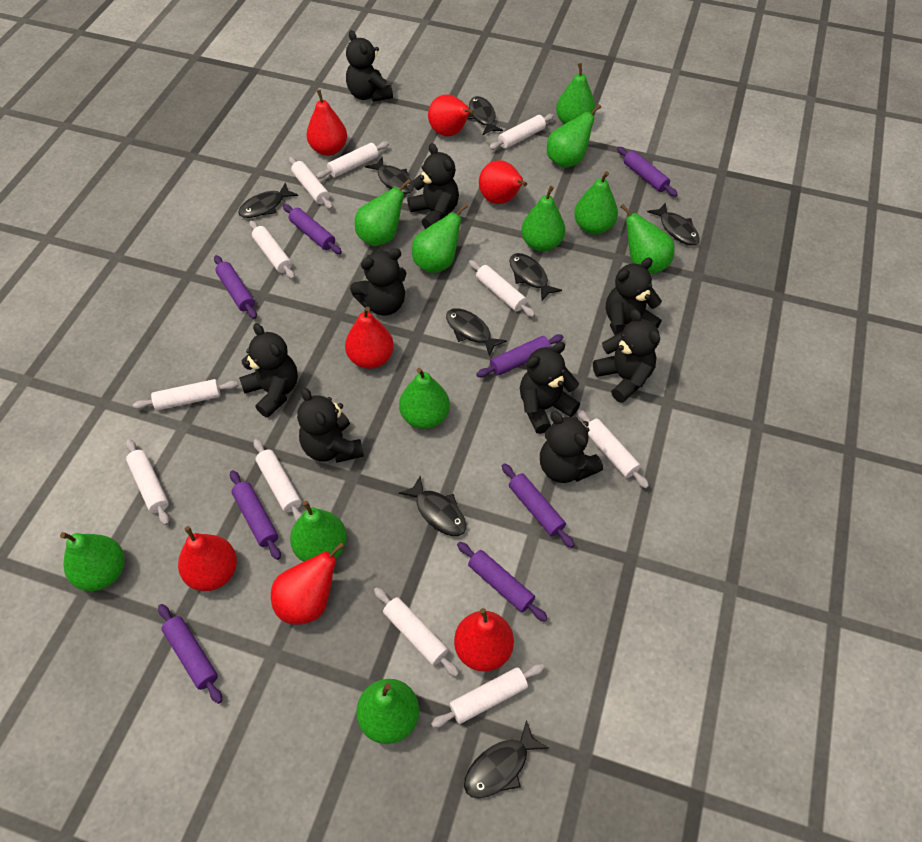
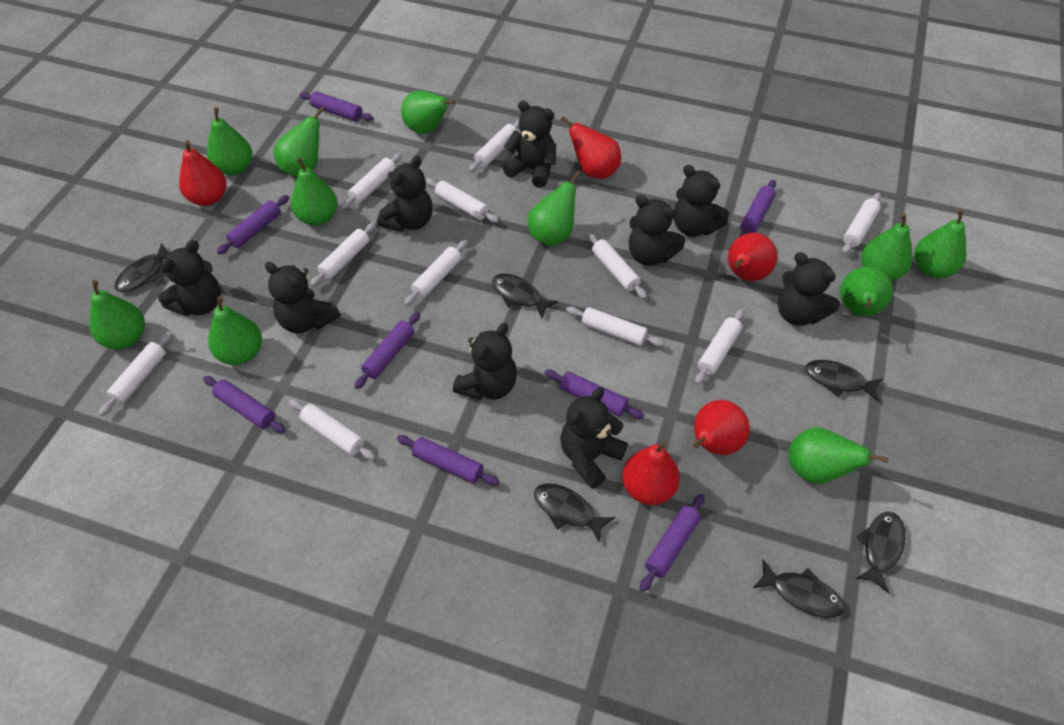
black fish: [238,182,298,218] [365,157,414,194] [399,476,466,536] [446,308,507,356] [464,720,548,798] [467,96,503,135] [509,253,562,301] [647,202,700,246] = 8 -> [115,242,171,292] [492,274,558,319] [534,483,615,542] [753,559,845,618] [805,360,884,402] [856,511,905,593] = 6
red pear: [178,526,237,591] [271,542,345,625] [306,90,347,156] [345,307,394,369] [428,94,474,136] [454,608,514,672] [479,160,527,204] = 7 -> [179,140,226,206] [561,116,621,179] [622,441,680,505] [693,400,750,455] [728,233,777,281] = 5

